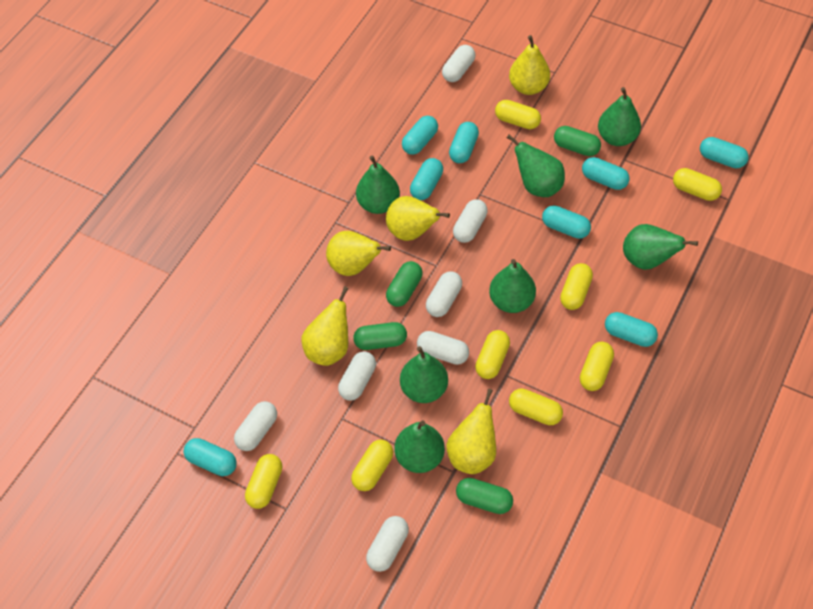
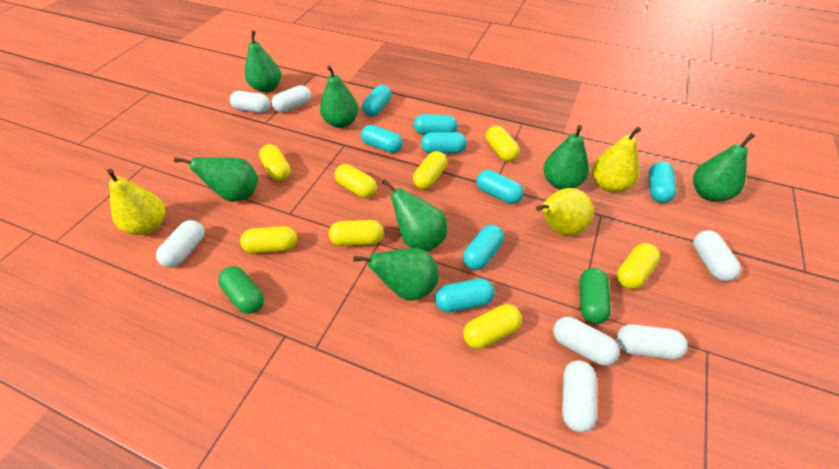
green capsule: [353,322,407,350] [386,261,423,307] [456,478,513,514] [554,126,601,156] = 4 -> [218,266,264,314] [580,268,611,324] = 2
yellow pear: [302,286,349,366] [326,231,391,276] [386,196,450,241] [446,389,496,474] [509,35,550,95] = 5 -> [107,169,165,235] [536,188,593,236] [592,127,641,193] = 3

